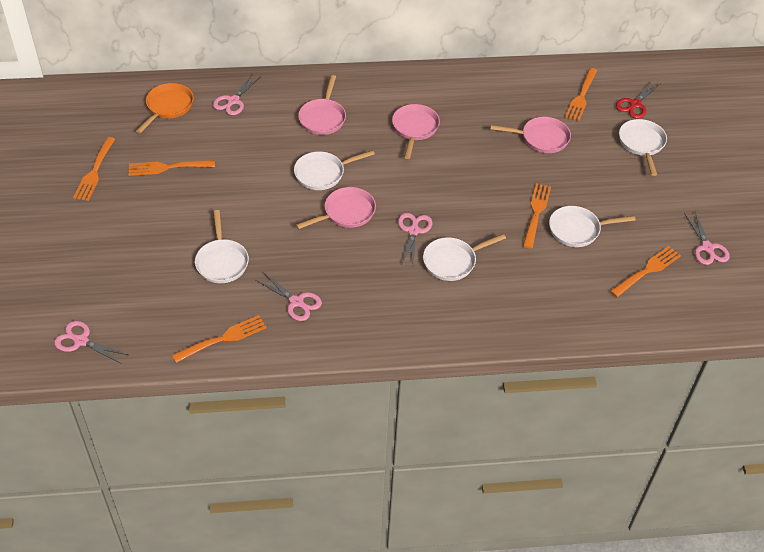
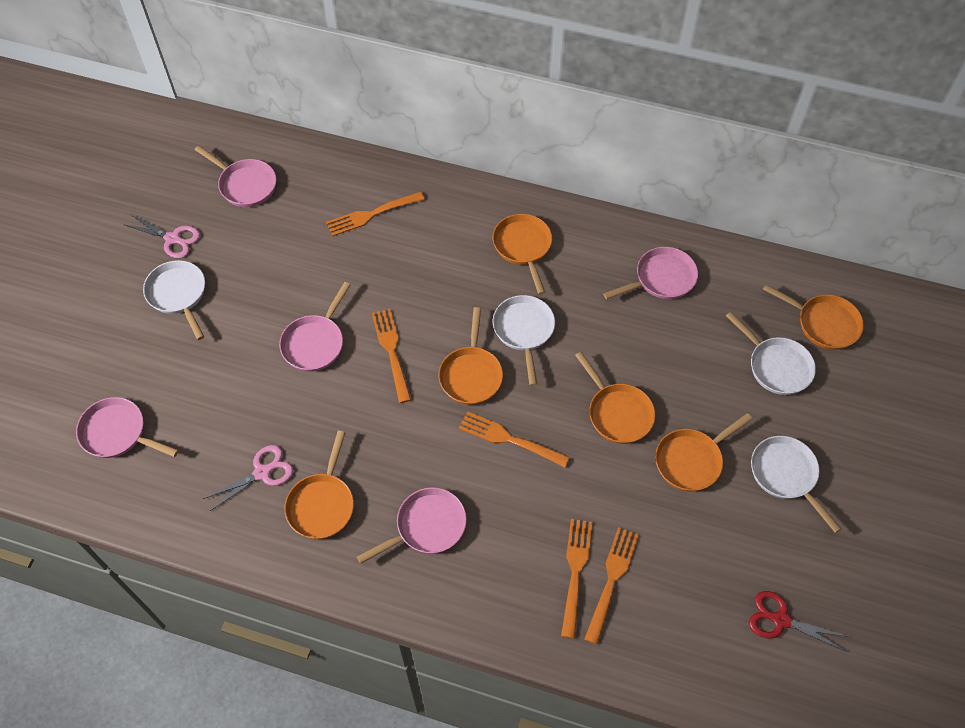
orange fork: [73,137,115,201] [129,160,215,176] [172,315,267,363] [523,183,551,249] [565,68,598,121] [610,246,681,297] = 6 -> [326,192,425,236] [372,309,411,403] [459,411,570,468] [561,519,592,639] [584,527,639,645] = 5
orange pan: [136,83,194,133] = 1 -> [284,431,354,539] [438,307,503,405] [493,214,552,295] [575,352,655,444] [655,413,752,491] [763,284,864,350] = 6
pink pan: [296,187,376,229] [298,75,346,135] [392,104,440,159] [490,117,571,153] = 4 -> [76,397,179,458] [195,145,276,207] [279,282,350,372] [357,487,467,564] [603,247,698,300] = 5
pink scissors: [54,321,128,364] [213,75,260,115] [256,272,322,321] [398,213,432,264] [684,212,730,265] = 5 -> [123,214,200,258] [203,445,293,511] = 2
white pan: [195,210,249,283] [294,150,375,190] [423,234,506,281] [549,206,636,247] [619,119,667,176] = 5 -> [143,260,205,340] [493,295,555,386] [726,312,816,395] [751,436,842,533] = 4

